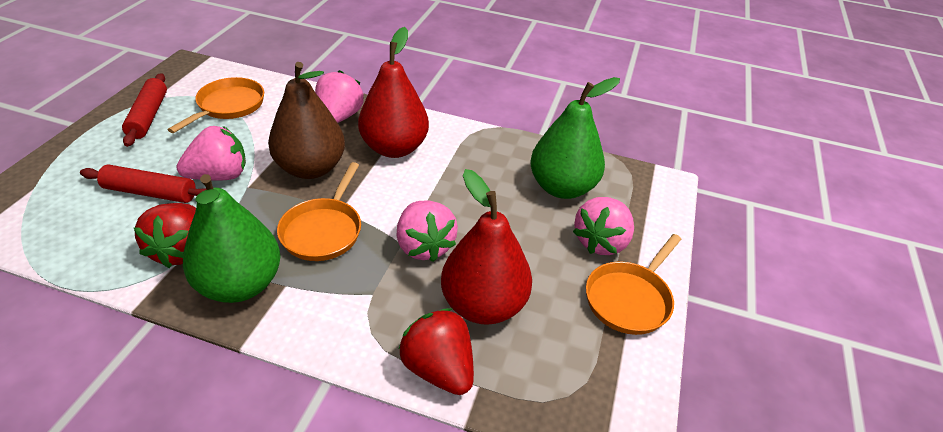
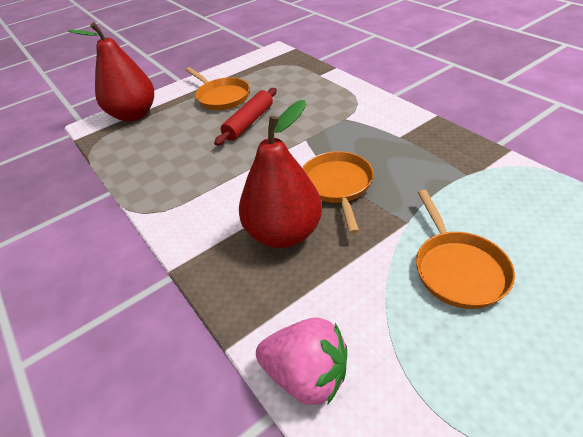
brown pear: [268,62,345,179] = 1 -> none = 0
green pear: [183,174,281,303] [530,77,620,199] = 2 -> none = 0
pink strawberry: [176,126,246,181] [315,70,364,123] [397,200,458,262] [573,197,634,255] = 4 -> [256,317,347,405] = 1
red rolling pin: [80,165,207,203] [122,73,167,147] = 2 -> [214,88,277,146] = 1
red strawberry: [133,203,196,268] [399,308,474,395] = 2 -> none = 0

